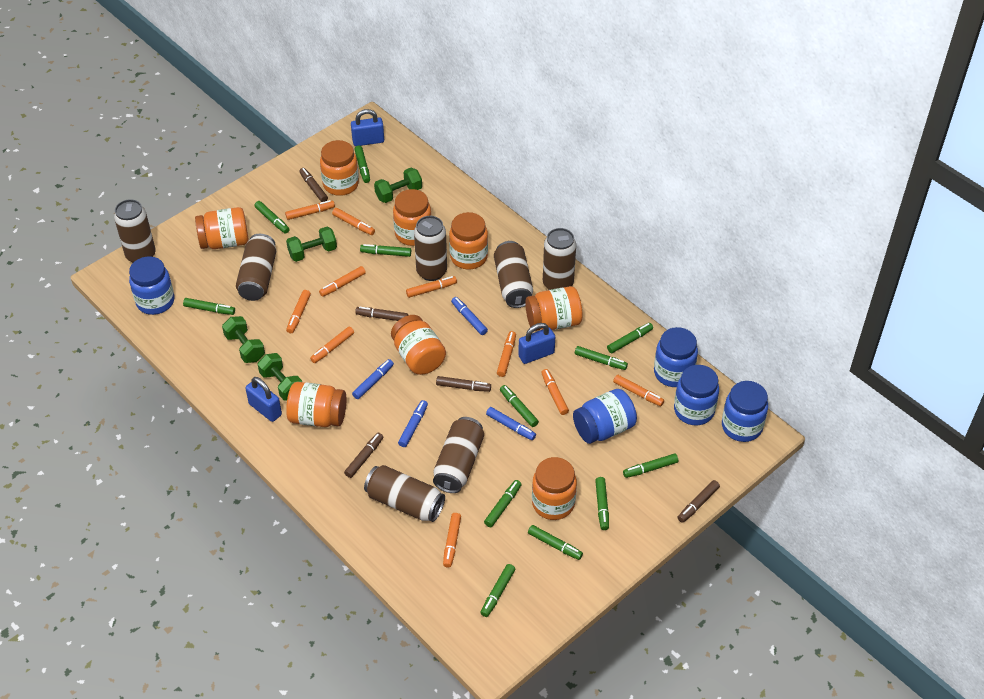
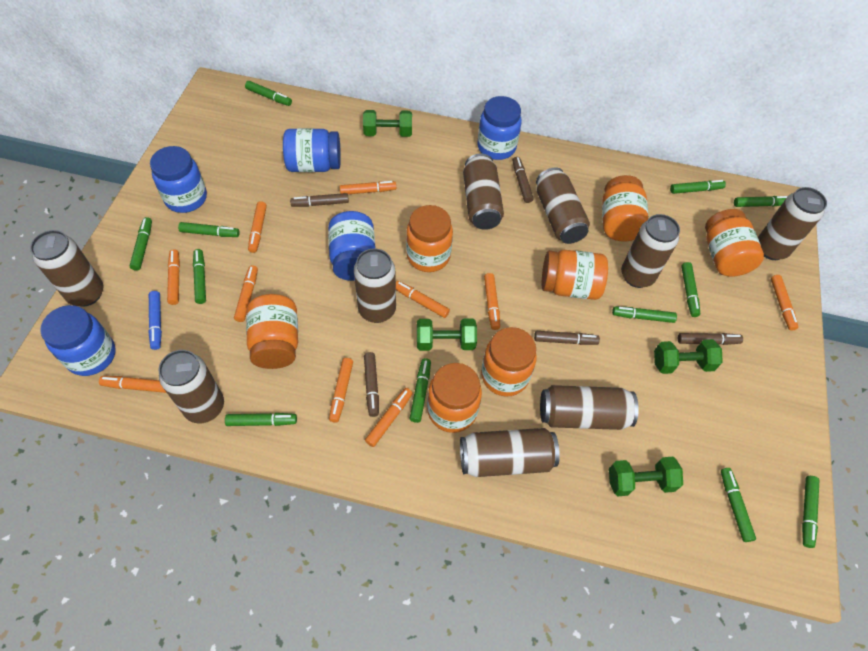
blue marker: [352,359,394,399] [398,400,428,447] [451,297,488,335] [486,407,536,440] = 4 -> [148,291,162,350] = 1
blue padlock: [245,377,282,422] [351,109,384,146] [518,323,555,364] = 3 -> none = 0
brown can: [114,199,156,263] [236,234,276,301] [364,465,445,522] [414,216,447,281] [433,417,484,493] [494,241,533,308] [543,228,576,290] = 7 -> [30,230,104,307] [158,350,224,423] [354,248,396,323] [460,428,560,477] [463,154,504,230] [536,167,590,244] [540,385,639,430] [621,214,680,288] [758,187,827,260] = 9
orange jar: [195,207,249,249] [286,382,346,427] [320,140,359,196] [391,315,446,375] [393,189,432,246] [449,212,488,269] [525,286,582,331] [532,457,577,520] = 8 -> [246,294,298,369] [406,205,453,272] [427,363,482,433] [481,327,537,396] [542,250,608,300] [602,175,649,242] [705,209,764,277] = 7

